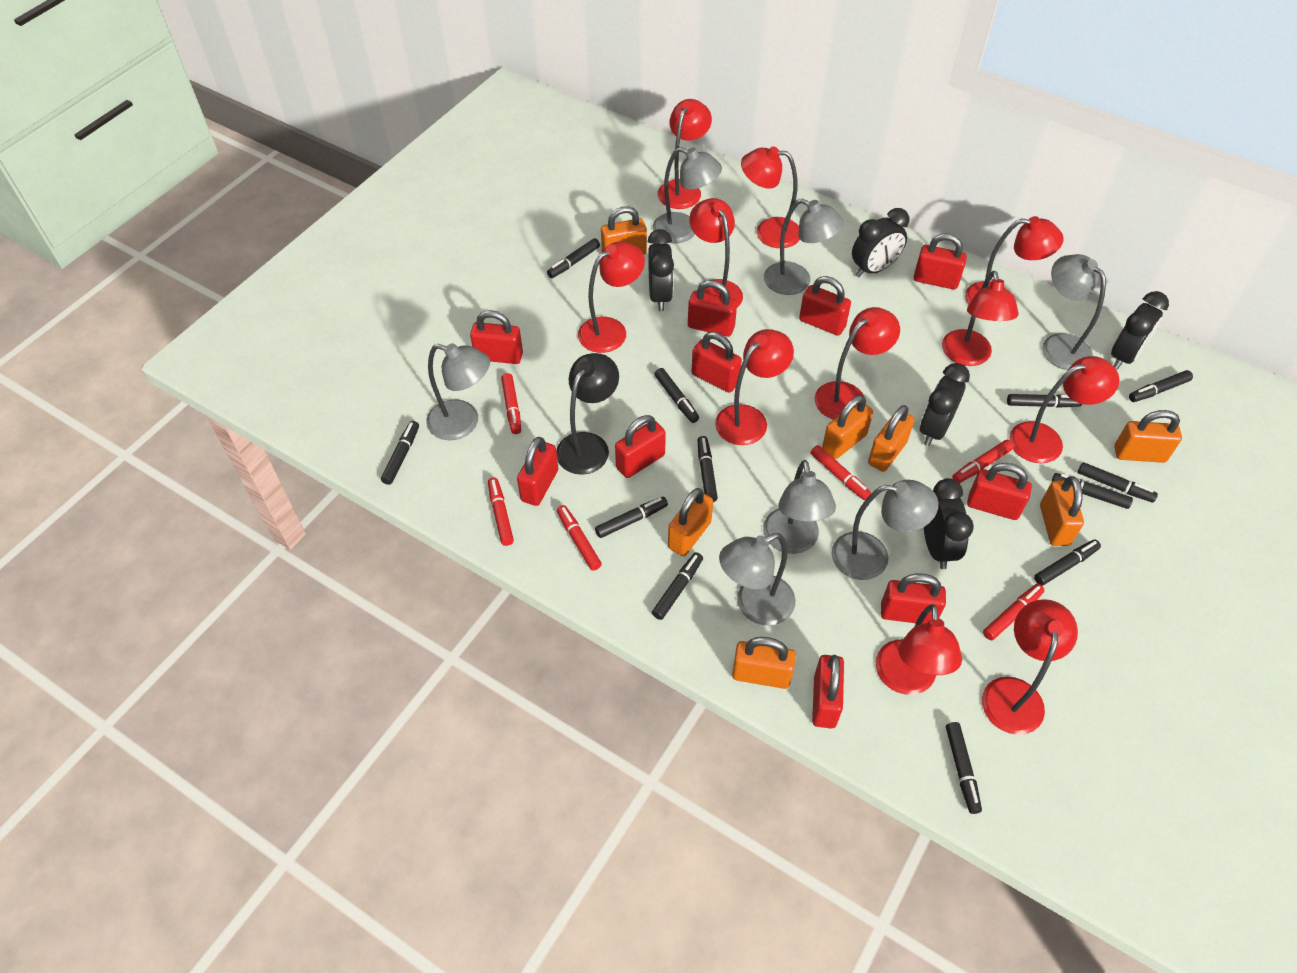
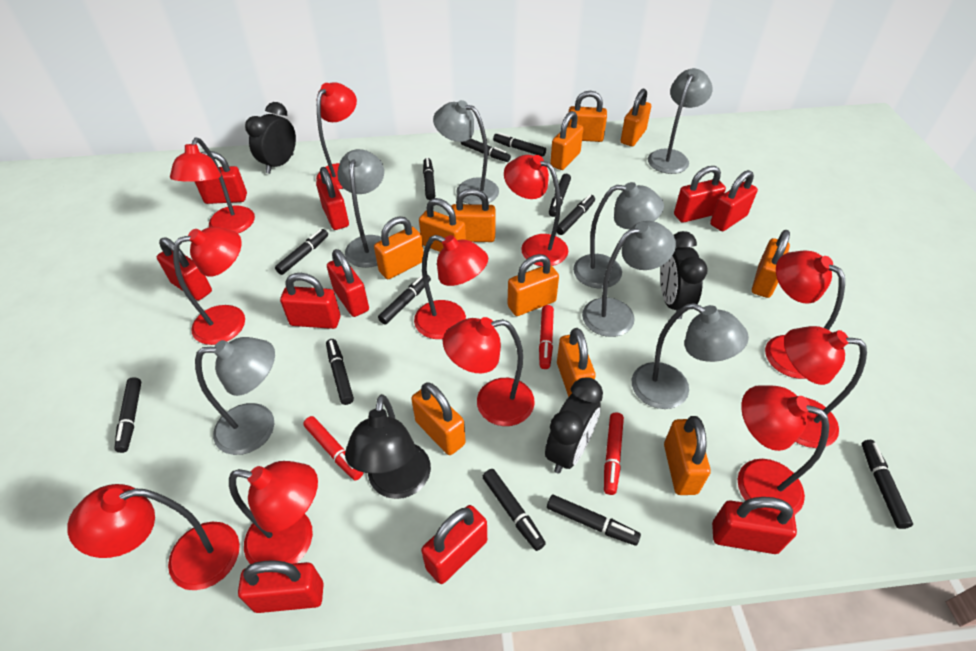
black clock: [648,229,674,311] [852,208,909,277] [920,363,970,446] [924,478,974,569] [1111,291,1169,370] = 5 -> [245,102,296,174] [545,377,603,474] [660,231,708,319] = 3
orange padlock: [601,206,647,255] [668,488,713,556] [732,637,796,689] [822,395,873,459] [868,405,915,472] [1040,476,1084,546] [1114,410,1182,463] = 7 -> [374,216,424,279] [411,382,466,455] [419,198,466,252] [451,188,496,242] [508,254,559,316] [550,111,583,170] [557,328,596,397] [568,91,607,142] [621,89,651,146] [664,416,711,495] [752,230,790,298] = 11
red marker: [488,478,514,546] [501,373,521,434] [557,505,602,571] [811,445,871,500] [952,440,1014,483] [983,584,1044,640] = 6 -> [303,416,363,480] [539,305,554,369] [604,412,624,495] = 3

